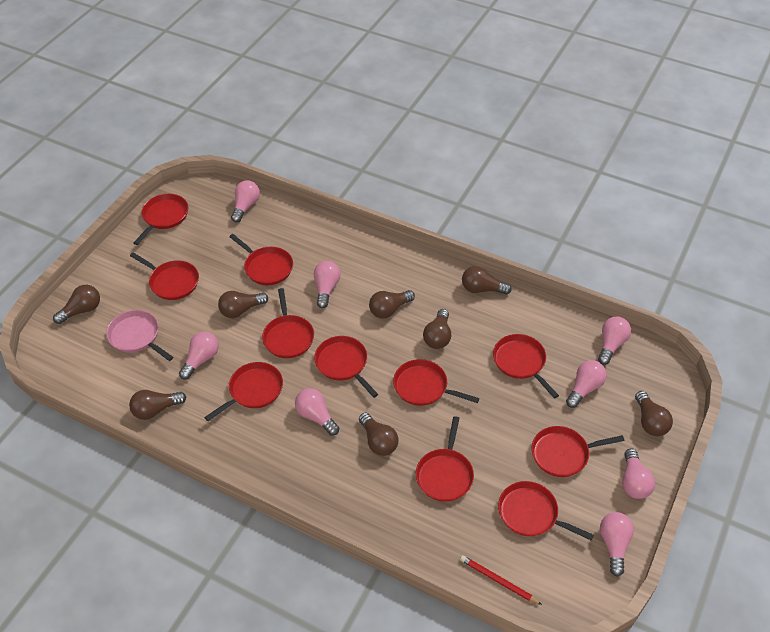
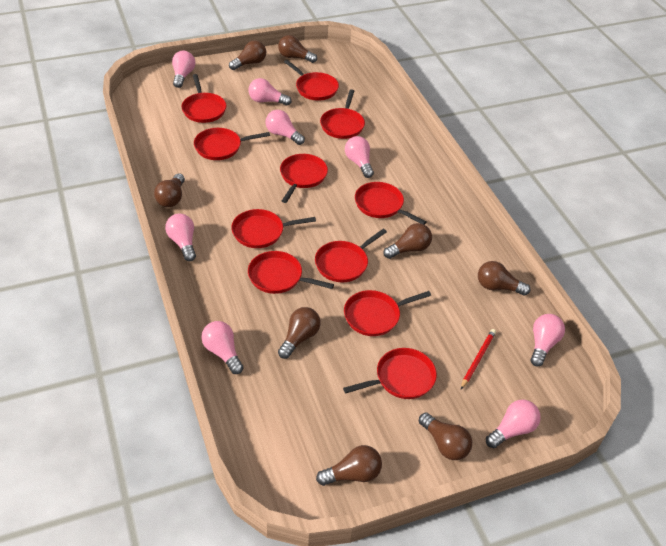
pink pan: [106,310,173,361] = 1 -> none = 0

